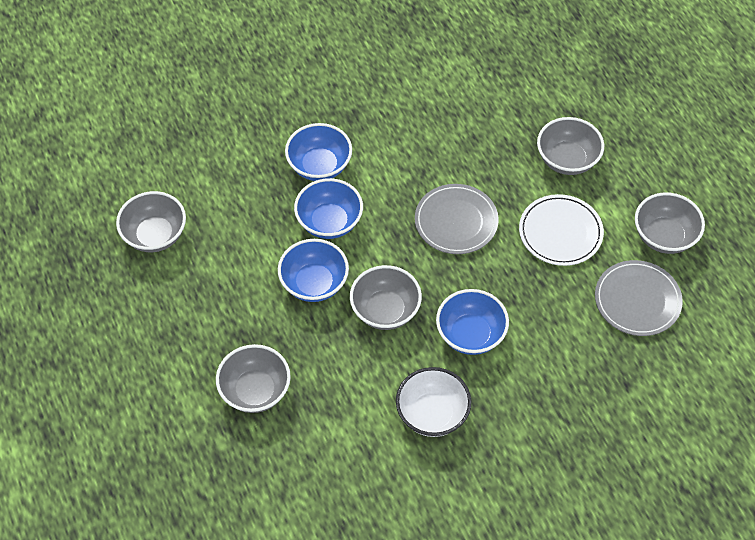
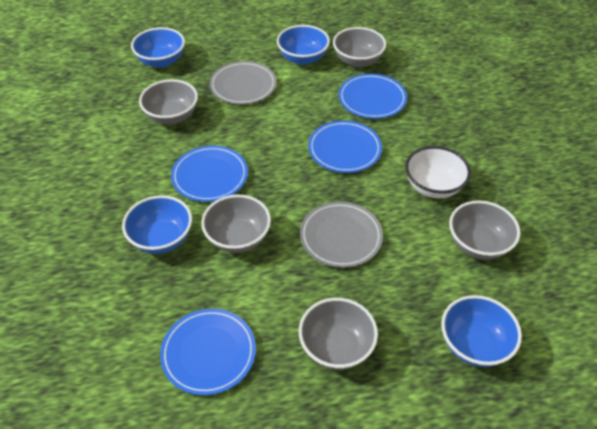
blue plate: none = 0 -> [160,309,256,395] [171,146,248,202] [308,121,382,173] [339,74,407,119] = 4
white plate: [519,194,604,266] = 1 -> none = 0

